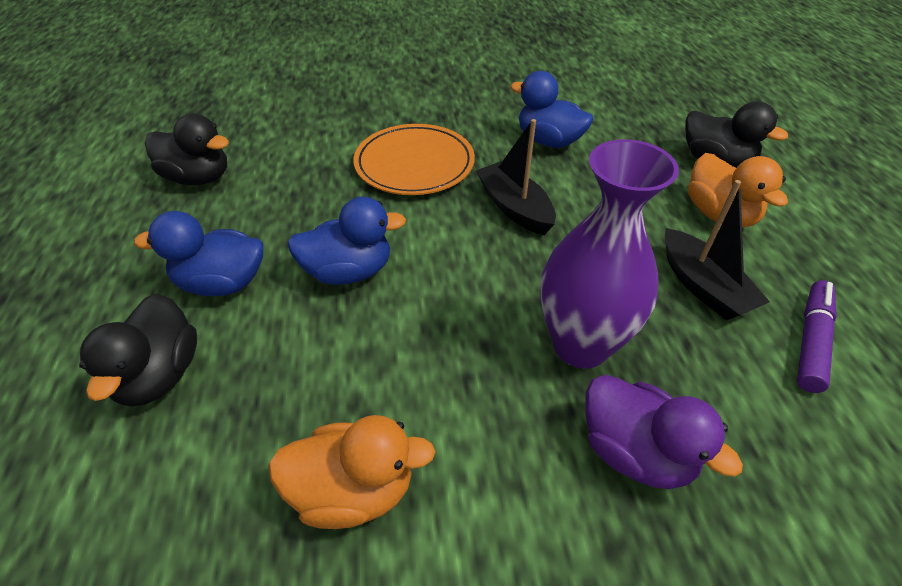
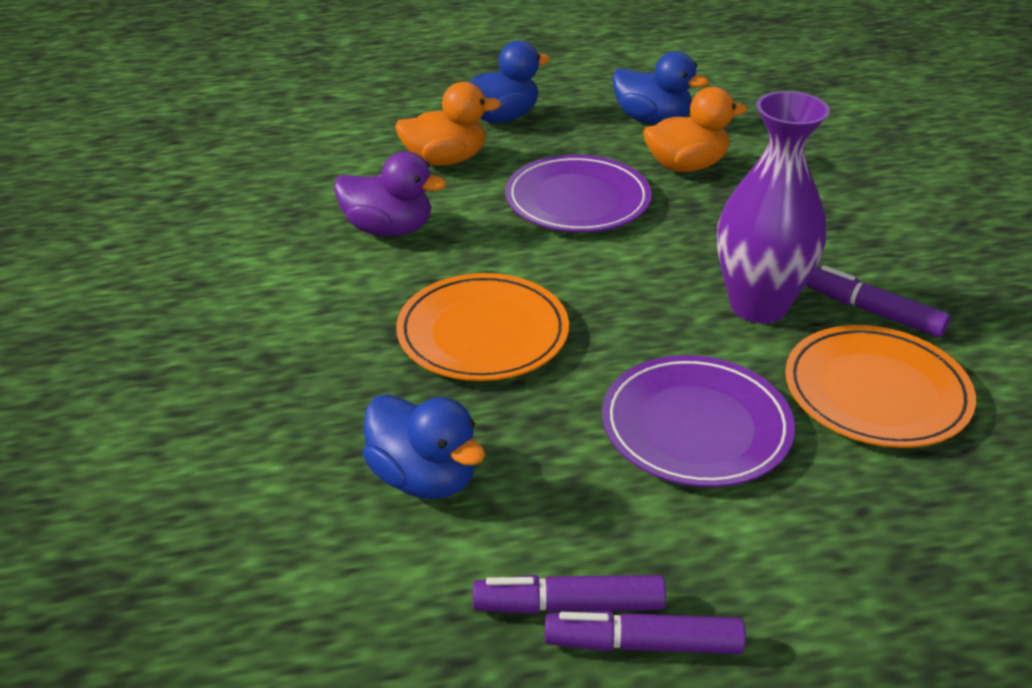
black boat: [476,119,556,235] [665,180,770,320] = 2 -> none = 0
black duck: [79,293,197,407] [145,114,229,185] [685,101,788,168] = 3 -> none = 0
orange plate: [353,124,475,195] = 1 -> [396,273,569,381] [785,325,976,448] = 2
purple marker: [797,280,837,393] = 1 -> [473,575,666,614] [545,611,746,654] [806,265,950,337] = 3
purple plate: none = 0 -> [505,155,652,232] [602,355,795,487] = 2

